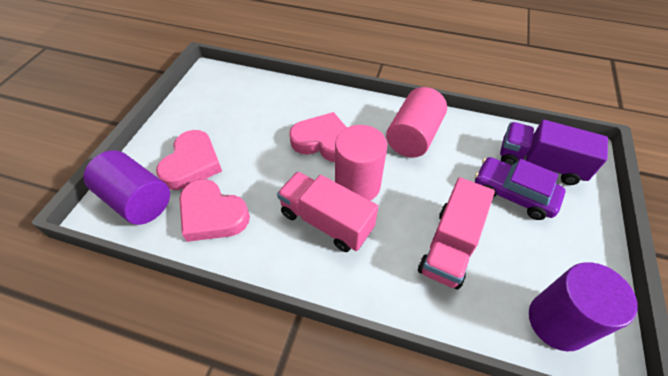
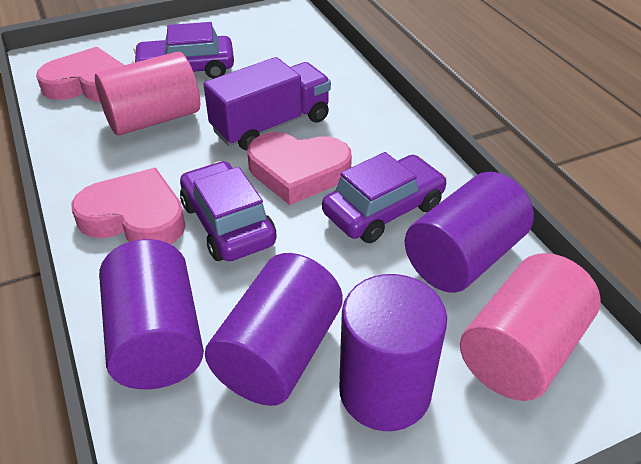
pink truck: [277,172,378,252] [418,177,495,289] = 2 -> none = 0
purple car: [475,157,566,220] = 1 -> [132,22,234,79] [180,161,277,261] [322,152,447,243] = 3
purple cylinder: [84,150,170,225] [529,262,638,351] = 2 -> [99,239,204,389] [205,253,343,406] [339,274,447,431] [405,172,534,293] = 4

